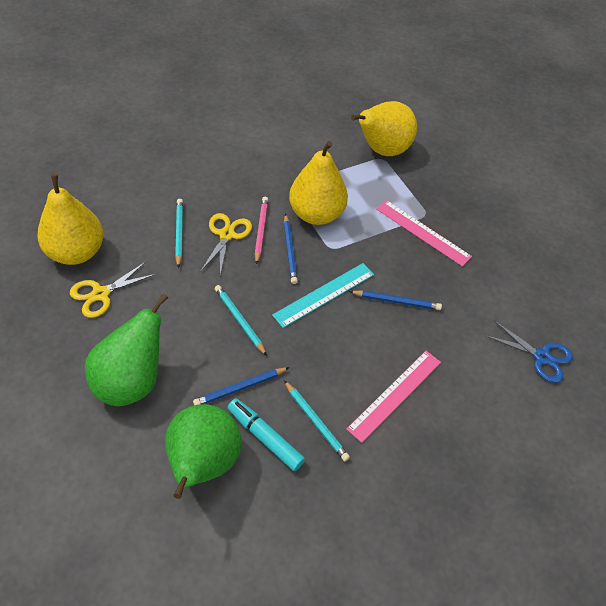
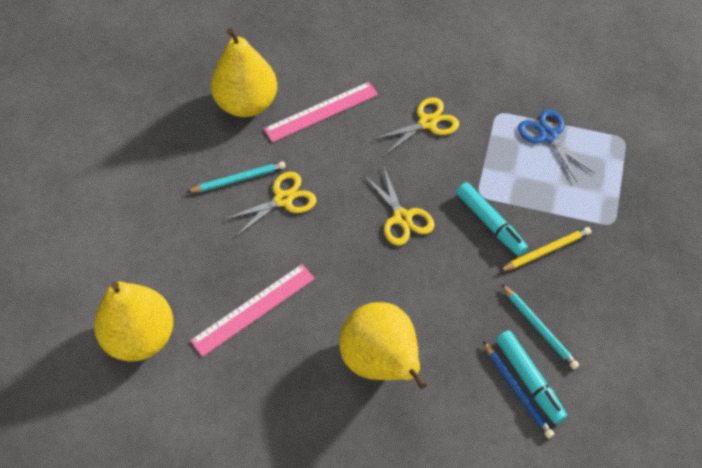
blue pencil: [193,367,290,406] [284,214,298,284] [349,290,442,310] = 3 -> [483,341,554,438] = 1
green pear: [85,293,168,406] [165,404,242,499] = 2 -> none = 0
pink pencil: [255,197,268,265] = 1 -> none = 0
turquoise marker: [228,398,305,471] = 1 -> [456,182,528,256] [496,330,567,424] = 2
turquoise pencil: [175,199,183,268] [215,285,267,356] [284,380,350,461] = 3 -> [187,161,286,193] [502,284,579,369] = 2
turquoise ruler: [272,263,374,328] = 1 -> none = 0
yellow pencil: none = 0 -> [500,227,592,271] = 1
yellow scissors: [70,261,156,318] [200,213,252,275] = 2 -> [223,172,316,237] [364,167,435,245] [372,97,459,156] = 3

